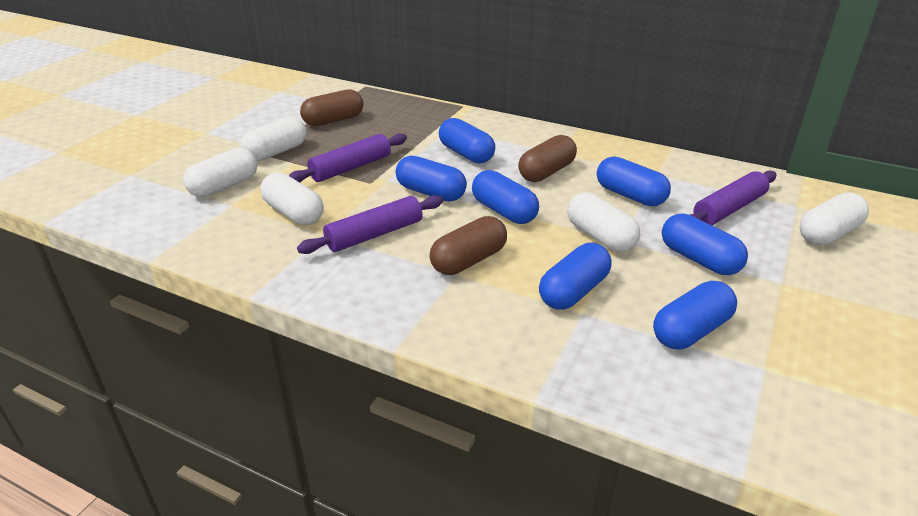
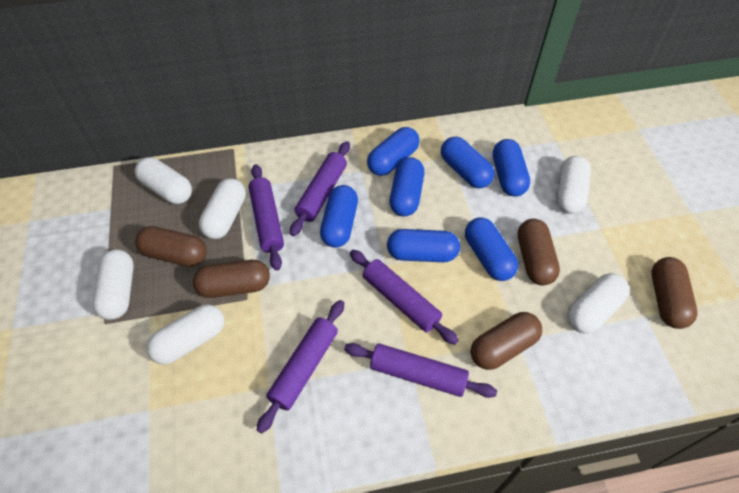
brown capsule: [300,89,363,126] [430,216,507,275] [518,135,577,182] = 3 -> [135,226,207,267] [193,260,270,298] [471,312,542,370] [518,219,560,285] [651,257,697,329] = 5
purple rolling pin: [289,133,407,182] [297,195,443,254] [690,170,777,225] = 3 -> [249,164,284,271] [257,300,344,434] [290,141,350,236] [344,343,497,398] [350,250,459,345] = 5
white capsule: [183,148,257,197] [240,117,307,161] [260,172,324,225] [567,192,640,252] [799,193,869,245] = 5 -> [92,249,134,320] [135,157,192,204] [146,304,224,365] [199,178,246,239] [556,156,591,214] [567,273,629,334] = 6

